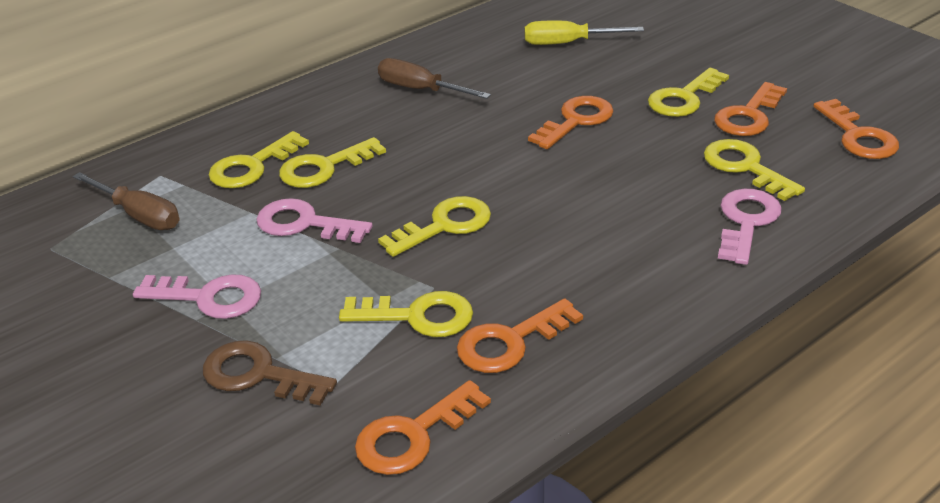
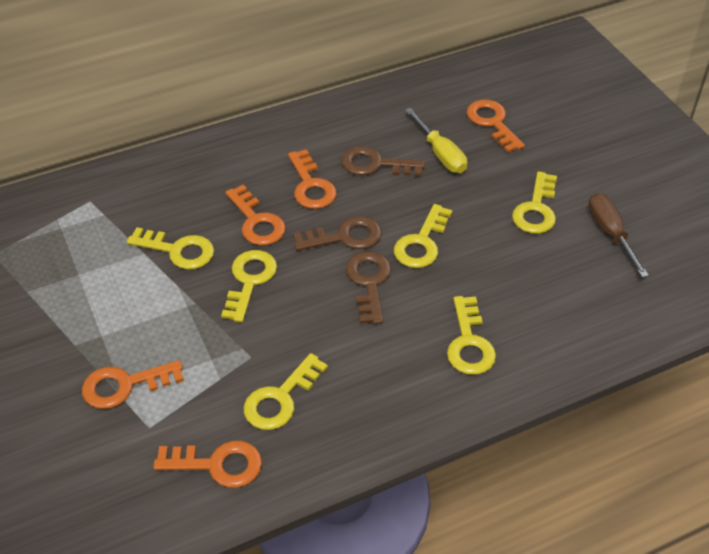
brown key: [203,340,337,406] = 1 -> [293,216,382,251] [341,146,425,177] [346,251,391,324] = 3
brown screwdriver: [73,172,180,230] [378,58,491,99] = 2 -> [588,193,649,278] = 1
pink key: [133,274,261,319] [256,198,373,243] [718,189,782,265] = 3 -> none = 0

